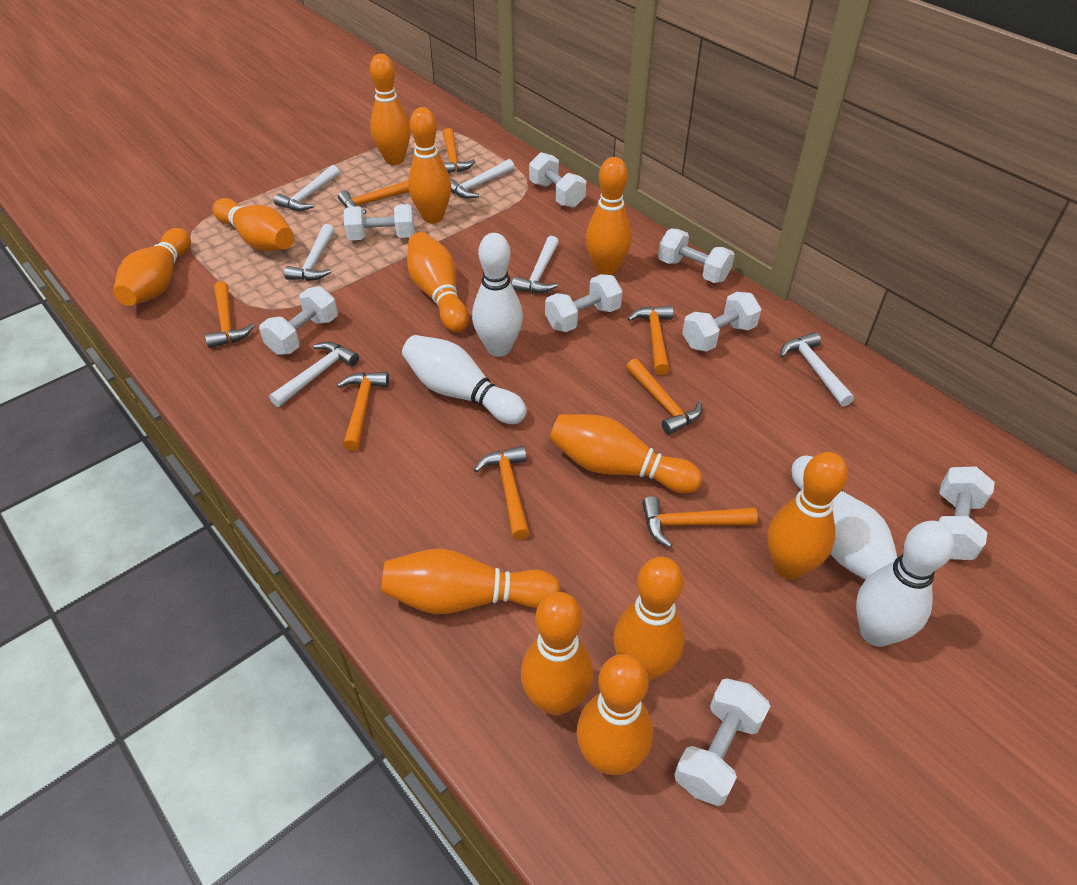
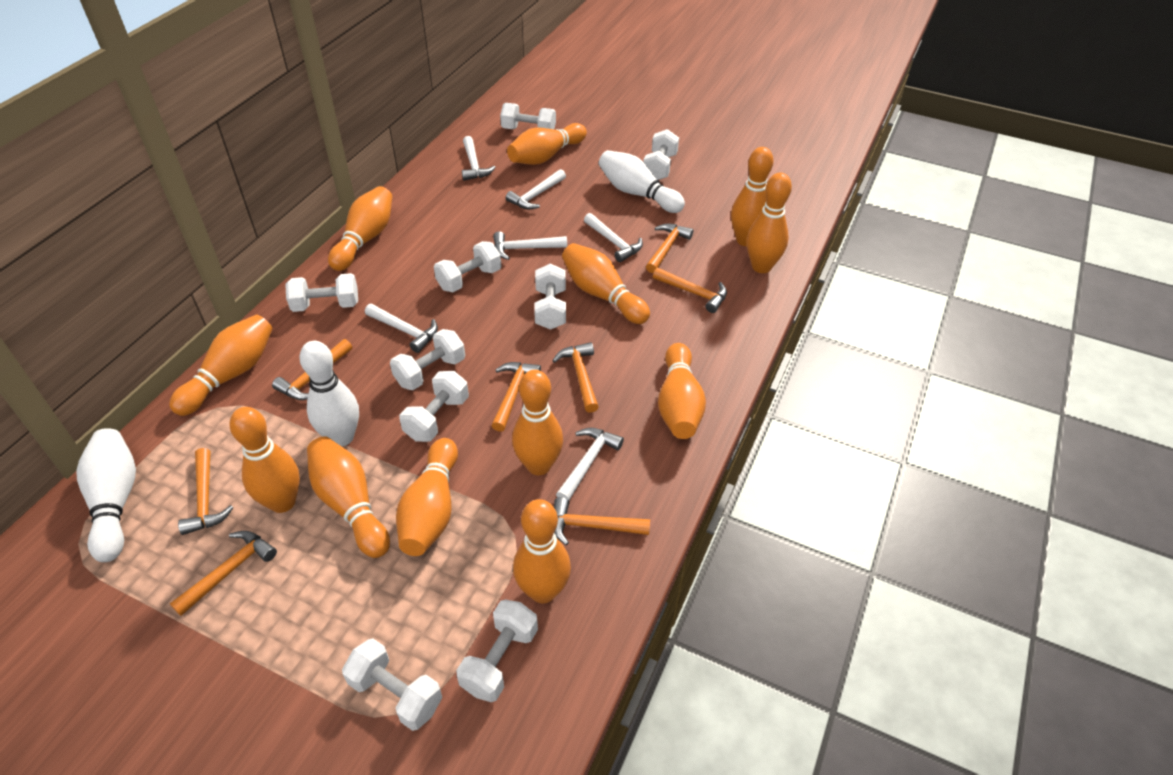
white bowling pin: [402,335,527,424] [472,233,523,357] [792,456,898,580] [856,521,955,647] = 4 -> [76,428,136,562] [300,341,359,446] [599,150,685,213] = 3
white dumbbell: [259,286,338,355] [344,204,415,240] [529,152,586,208] [545,274,623,332] [658,229,735,283] [674,679,770,806] [682,292,761,352] [938,466,995,560] = 8 -> [285,273,358,312] [342,638,442,731] [390,329,465,390] [399,371,469,442] [434,241,501,292] [456,599,538,702] [500,103,556,129] [534,264,566,330] [643,129,679,180] = 9

